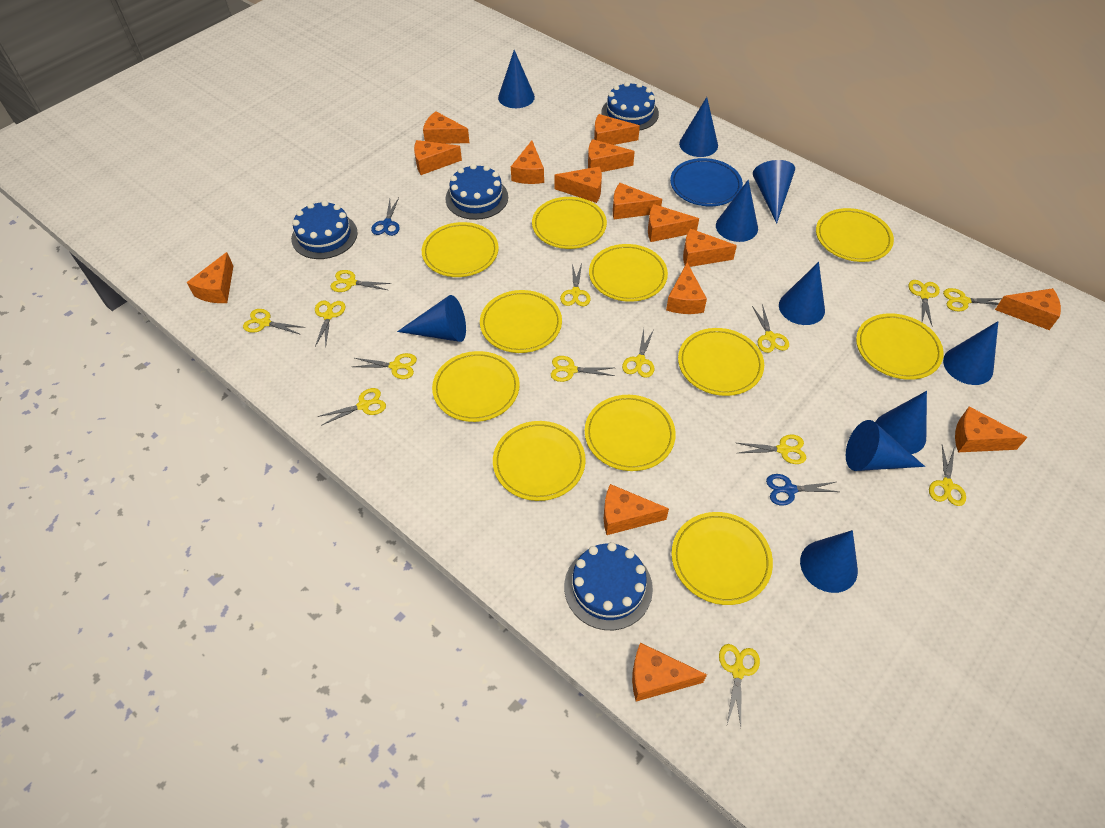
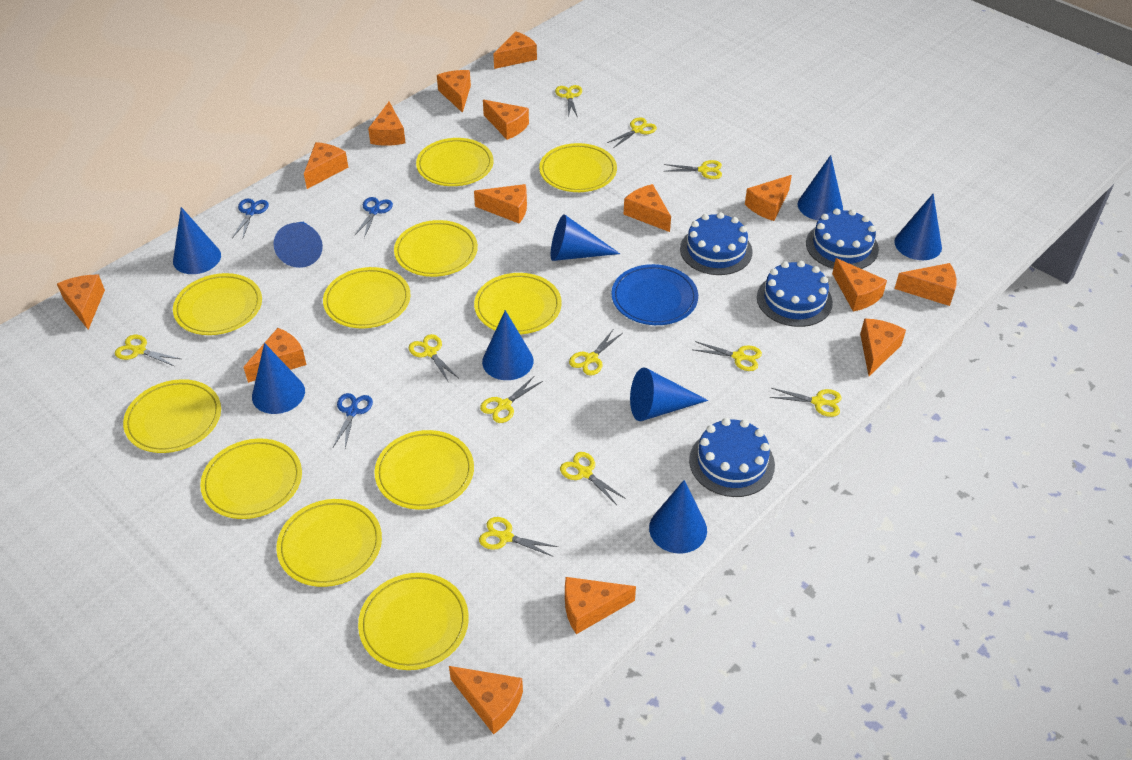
blue cone: [397,295,466,342] [498,50,535,108] [679,97,718,157] [716,180,758,242] [753,160,795,224] [779,262,825,325] [800,530,858,593] [846,420,925,471] [875,391,927,454] [943,321,998,385] = 10 -> [173,207,221,274] [252,343,305,414] [274,222,323,268] [482,310,534,380] [551,214,620,261] [630,367,708,421] [649,480,707,554] [798,155,843,220] [894,194,942,260] = 9
blue scissors: [371,198,400,236] [766,474,839,506] = 2 -> [232,199,269,240] [333,393,373,448] [354,197,393,238] = 3
yellow scissors: [243,309,306,335] [315,300,346,348] [318,388,386,426] [331,270,392,292] [353,353,417,379] [551,356,614,382] [560,264,591,306] [622,328,654,378] [719,644,760,727] [737,434,806,464] [752,304,789,353] [909,280,940,325] [929,445,966,506] [943,288,1002,312] = 14 -> [115,335,180,366] [409,334,458,381] [479,517,558,557] [480,376,543,423] [555,85,582,118] [560,452,626,505] [569,330,623,375] [607,118,657,147] [664,160,722,179] [694,341,762,371] [769,388,842,417] = 11

